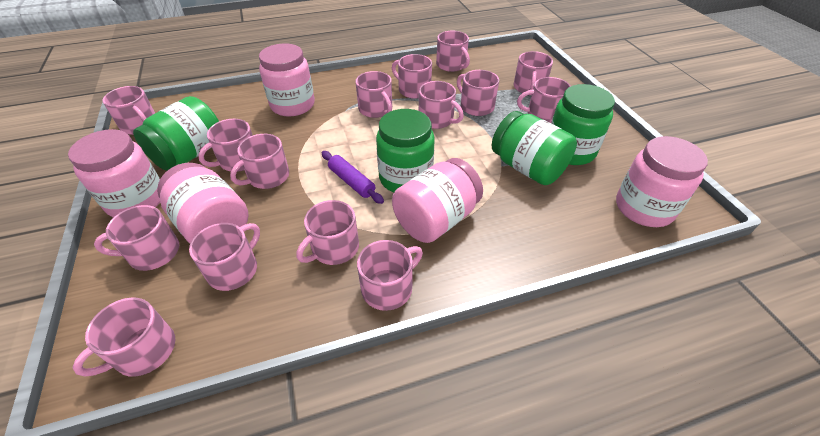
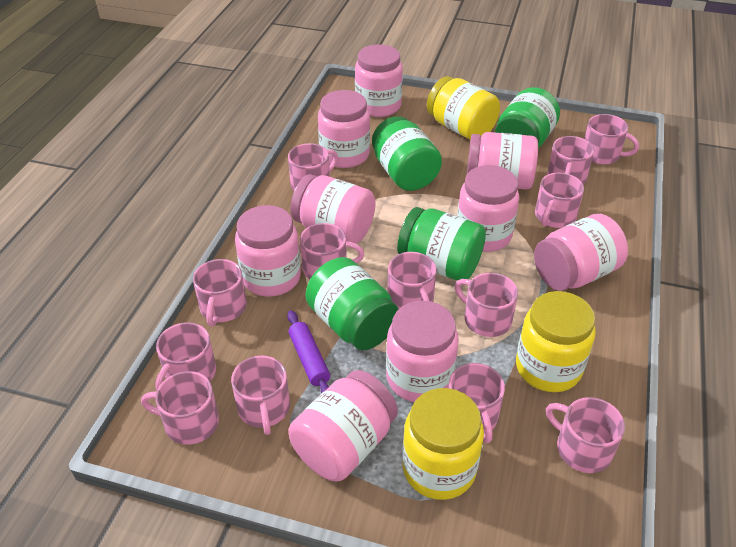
pink jar: [68,129,160,218] [157,163,249,243] [259,43,315,117] [392,158,483,243] [616,136,708,227] = 5 -> [235,205,301,297] [289,370,398,481] [290,174,376,244] [318,90,370,168] [355,44,403,117] [386,301,459,402] [457,165,519,252] [467,132,538,189] [534,214,628,291] = 9
pink mug: [72,298,175,377] [94,205,179,271] [103,86,155,135] [189,223,260,291] [198,119,253,172] [230,134,289,189] [297,200,359,265] [356,71,392,118] [357,240,423,311] [392,54,432,99] [419,81,464,129] [436,31,470,72] [457,70,499,116] [514,51,553,95] [517,77,571,123] = 15 -> [141,371,219,445] [155,322,216,390] [193,259,247,326] [231,356,290,435] [288,143,338,191] [300,223,364,279] [388,252,436,309] [448,363,505,443] [455,273,518,337] [535,173,584,228] [546,397,625,473] [547,136,594,184] [584,114,639,165] = 13
yellow jar: none = 0 -> [402,388,484,500] [427,76,500,140] [516,291,596,392] = 3

